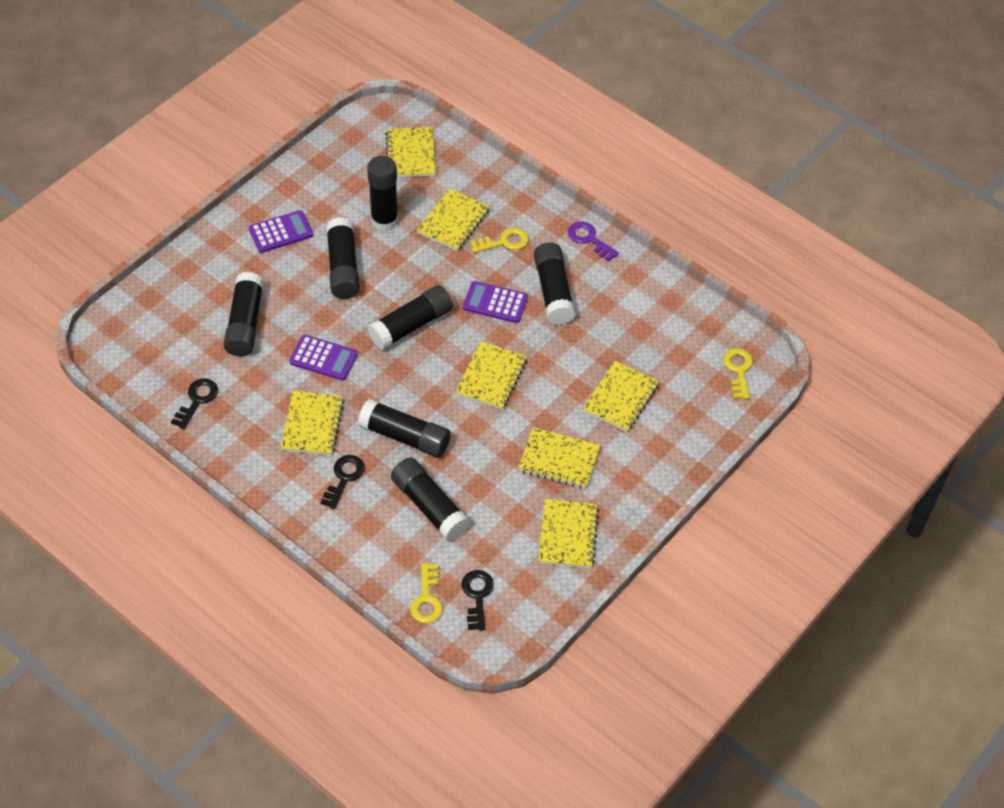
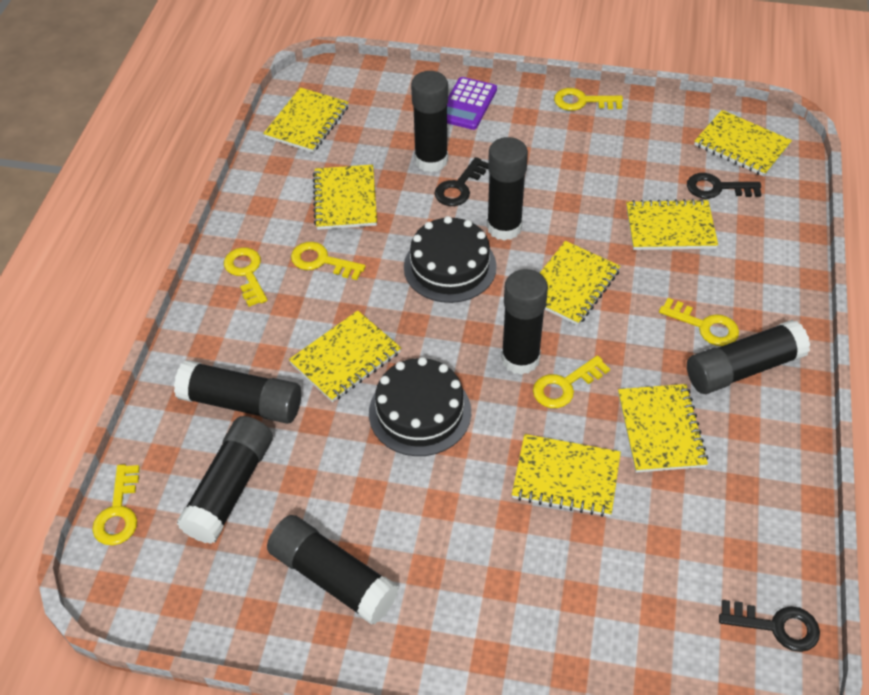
black cake: none = 0 -> [369,357,471,456] [404,216,497,303] = 2
purple calculator: [249,210,313,253] [289,335,358,380] [463,281,528,323] = 3 -> [447,77,497,130] = 1
purple key: [568,221,619,262] = 1 -> none = 0
yellow key: [410,563,443,623] [470,228,529,253] [723,348,753,399] = 3 -> [92,464,140,545] [224,247,268,307] [291,242,366,280] [533,355,610,408] [554,88,623,111] [659,298,739,346] = 6
yellow notebook: [280,391,344,456] [385,127,436,178] [417,188,490,251] [455,341,527,410] [518,427,600,489] [538,499,599,568] [583,361,659,432] = 7 -> [263,87,349,153] [289,310,401,402] [313,165,377,230] [512,434,621,517] [540,241,620,325] [618,384,708,473] [626,199,718,250] [694,110,792,176] = 8

